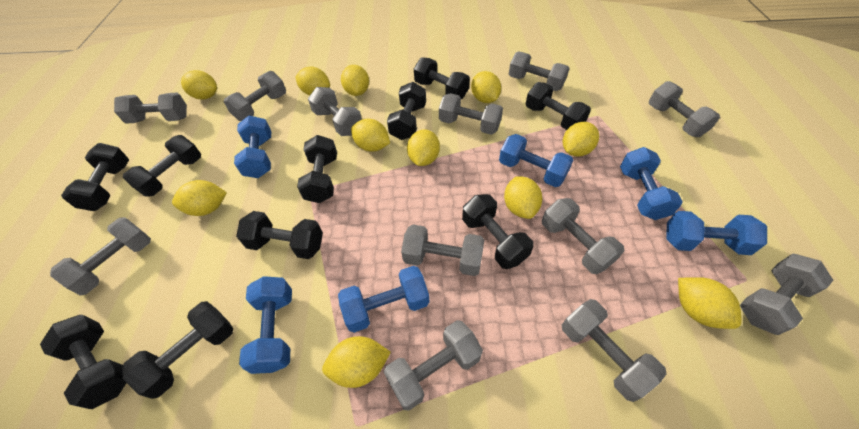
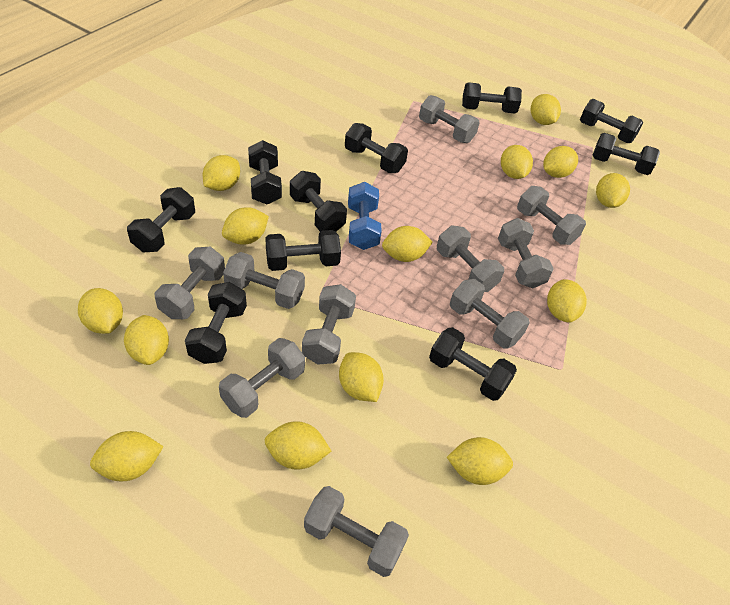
blue dumbbell: [234,115,271,178] [239,276,292,374] [338,266,429,333] [499,134,573,187] [620,147,683,220] [666,211,767,255] = 6 -> [348,182,382,250] = 1
grey dumbbell: [50,217,151,295] [114,93,187,124] [224,71,286,121] [308,87,362,136] [384,320,483,410] [401,224,485,276] [439,93,503,135] [509,52,570,91] [542,198,624,274] [562,299,666,402] [649,81,720,137] [740,254,833,335] = 12 -> [155,246,225,319] [219,338,305,418] [223,252,305,309] [302,284,356,365] [304,486,409,577] [419,95,480,143] [437,226,504,292] [450,279,530,348] [498,218,554,288] [517,186,586,245] = 10
yellow lemon: [172,180,227,216] [181,70,217,100] [295,67,330,95] [322,336,391,388] [341,65,369,96] [351,119,390,151] [407,129,440,166] [471,71,501,103] [504,176,542,219] [563,122,599,157] [678,277,741,329] = 11 -> [78,288,123,334] [90,431,164,481] [124,315,169,365] [203,155,240,191] [222,207,269,245] [265,421,331,470] [339,352,384,402] [382,226,433,262] [447,437,513,485] [501,145,533,179] [531,94,561,125] [543,146,578,178] [547,279,587,323] [596,173,630,208] = 14

